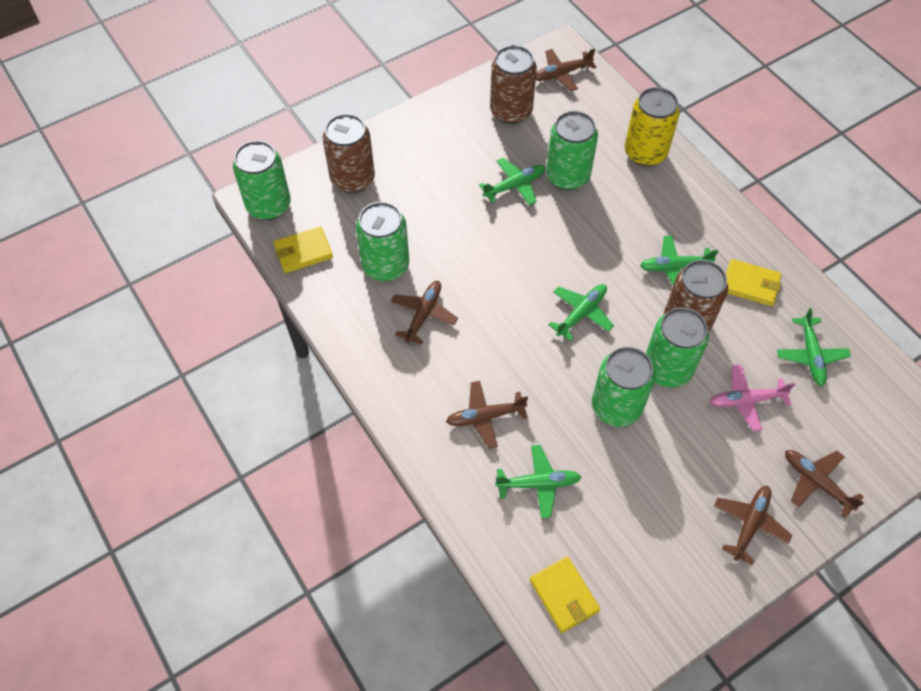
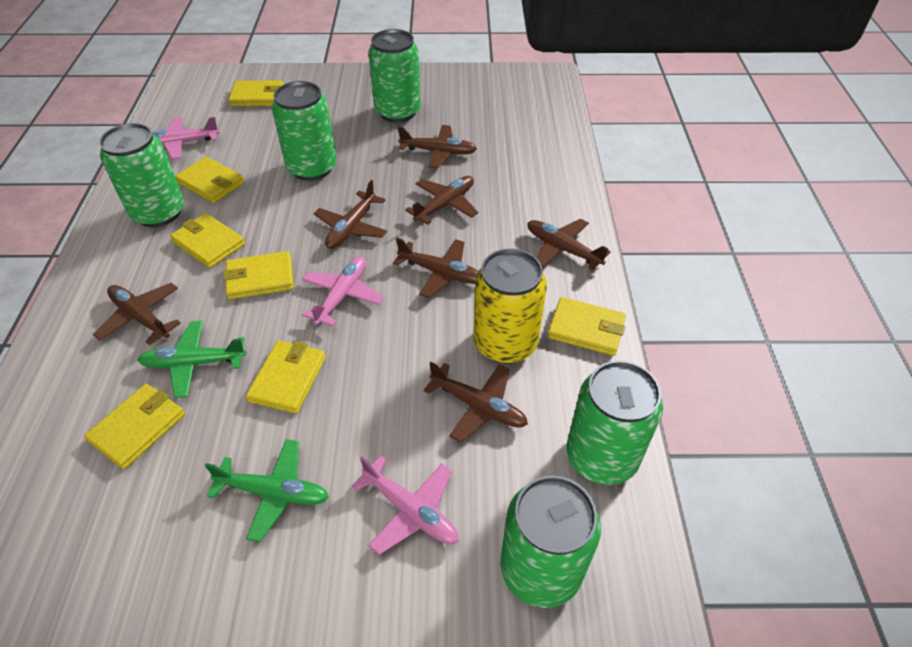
brown can: [323,114,375,193] [490,45,537,124] [664,260,728,333] = 3 -> none = 0
brown plane: [390,281,458,345] [446,381,528,449] [536,49,597,91] [714,486,792,565] [785,450,864,518] = 5 -> [93,283,181,345] [314,180,387,249] [393,238,478,298] [398,125,477,169] [405,176,478,225] [423,362,528,442] [527,219,611,271] = 7
green plane: [479,158,545,205] [495,445,581,519] [548,284,614,341] [640,235,718,285] [777,308,851,386] = 5 -> [138,321,247,398] [204,439,329,542] = 2
pink plane: [709,364,795,432] = 1 -> [152,117,220,160] [302,256,384,326] [351,456,459,555] = 3
yellow wallet: [274,227,333,273] [530,556,600,633] [726,259,781,306] = 3 -> [84,384,185,469] [170,213,245,268] [175,157,245,203] [223,251,294,299] [229,80,283,106] [246,340,326,414] [548,297,626,356] = 7

